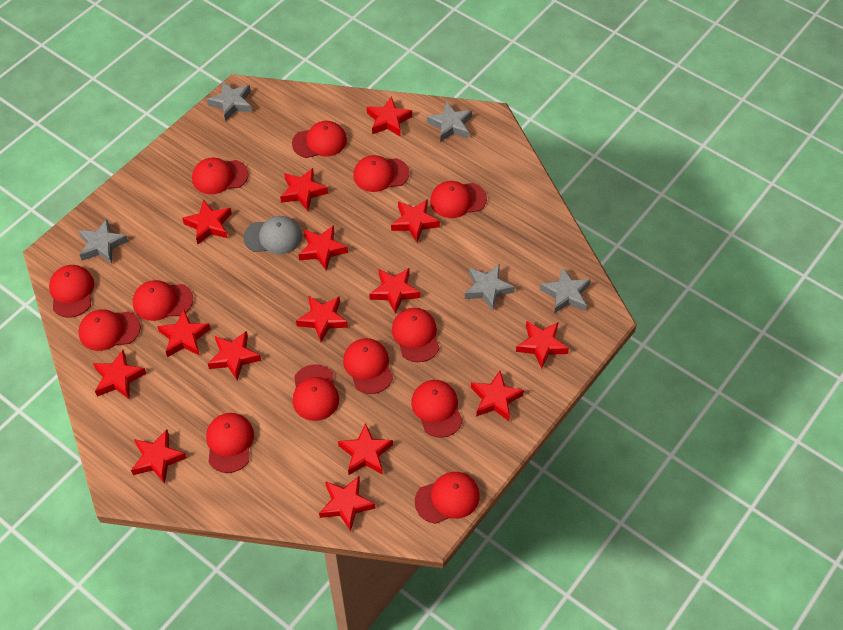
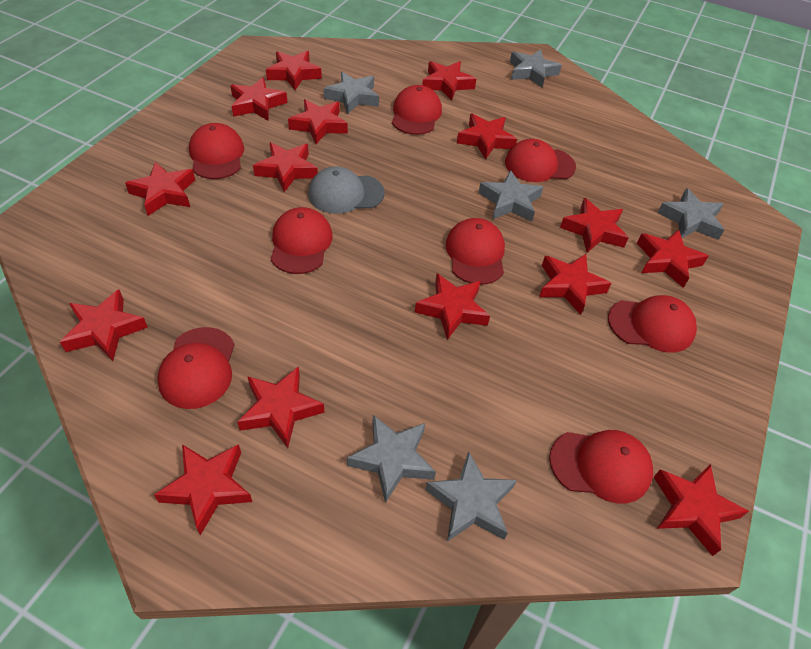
grey star: [78,219,128,264] [207,82,252,121] [427,101,472,142] [465,264,515,311] [540,267,591,314] = 5 -> [323,72,379,114] [347,415,436,503] [425,451,517,541] [479,170,543,222] [510,49,562,87] [657,188,724,240] = 6
red cap: [49,265,94,318] [78,309,141,351] [133,280,193,321] [192,158,248,194] [206,413,254,473] [292,121,347,158] [293,364,339,421] [343,338,393,394] [353,155,409,192] [392,308,439,362] [411,380,463,438] [415,472,480,524] [430,181,487,218] = 13 -> [157,327,235,409] [189,123,244,179] [271,207,333,274] [392,85,442,135] [446,218,505,285] [505,139,576,182] [549,430,653,503] [608,295,697,353] = 8

